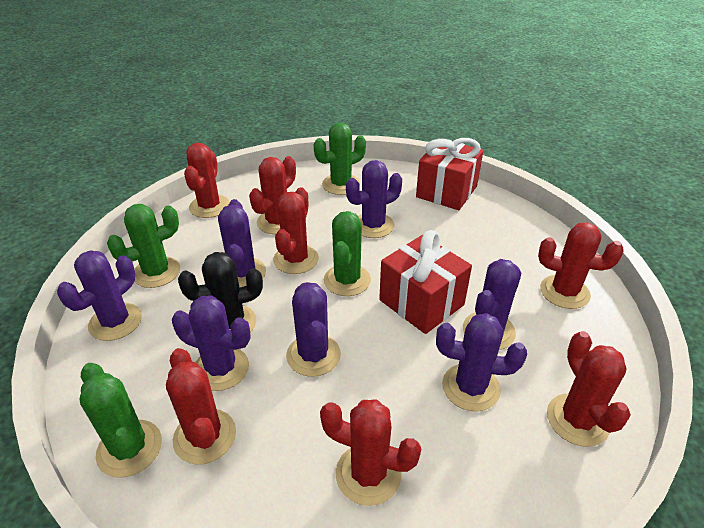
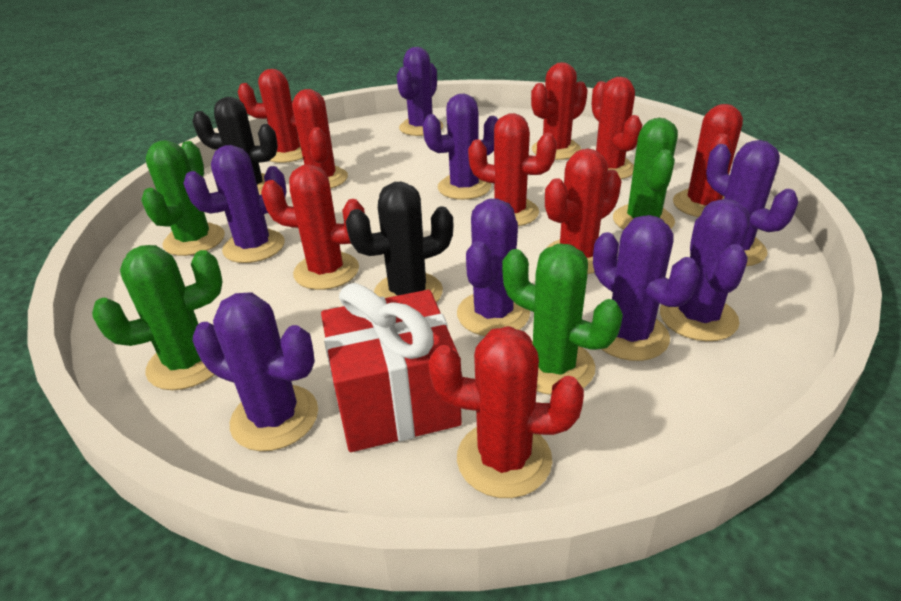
black cactus: [178,252,263,333] = 1 -> [192,97,278,195] [346,182,453,302] = 2
purple cactus: [57,250,142,341] [172,295,251,391] [218,199,266,288] [286,282,341,377] [346,160,402,238] [436,313,527,411] [463,259,521,350] = 7 -> [183,145,287,263] [193,292,318,451] [397,47,443,136] [423,94,498,200] [457,198,530,336] [593,215,700,361] [660,199,750,341] [706,140,798,266] = 8
red cactus: [166,348,236,465] [184,143,230,218] [249,156,296,234] [273,187,319,274] [320,399,421,506] [538,223,624,309] [547,331,631,447] = 7 -> [238,69,303,163] [261,164,365,290] [292,89,348,189] [428,326,584,498] [468,113,557,226] [531,62,588,160] [545,149,621,274] [592,77,642,179] [673,104,743,217] = 9
red gift: [379,230,472,334] [416,138,483,210] = 2 -> [321,283,462,452] = 1

